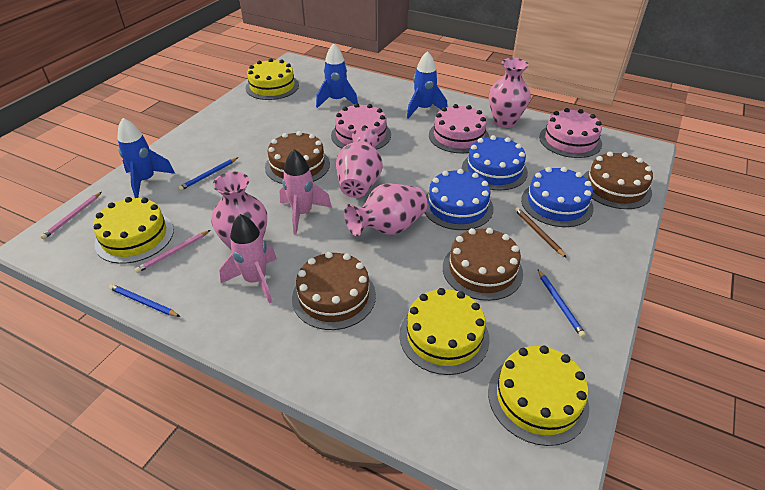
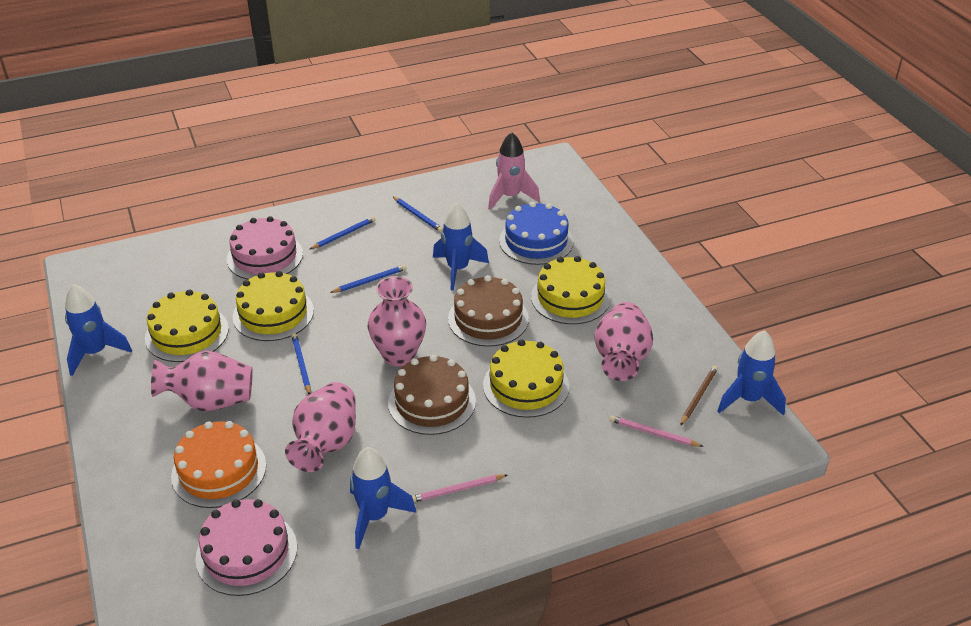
blue cake: [425,169,493,230] [462,135,528,190] [521,167,594,227] = 3 -> [499,202,574,265] = 1
blue pencil: [109,284,180,317] [178,158,237,191] [538,270,586,338] = 3 -> [291,333,311,395] [309,216,376,250] [330,265,407,293] [392,196,443,232] = 4
blue rocket: [117,118,175,198] [316,43,358,108] [407,51,448,119] = 3 -> [65,284,132,376] [350,447,416,549] [433,202,489,291] [717,330,786,416] = 4
brown cake: [265,131,330,184] [292,252,376,330] [443,228,523,301] [583,152,653,209] = 4 -> [388,355,476,435] [448,275,529,347] = 2
orange cake: none = 0 -> [171,421,266,508] = 1
pink cake: [331,103,391,150] [429,104,489,153] [539,108,602,158] = 3 -> [195,499,297,596] [227,216,303,280] = 2
pink rocket: [219,214,277,303] [280,149,332,235] = 2 -> [488,132,540,210] = 1

